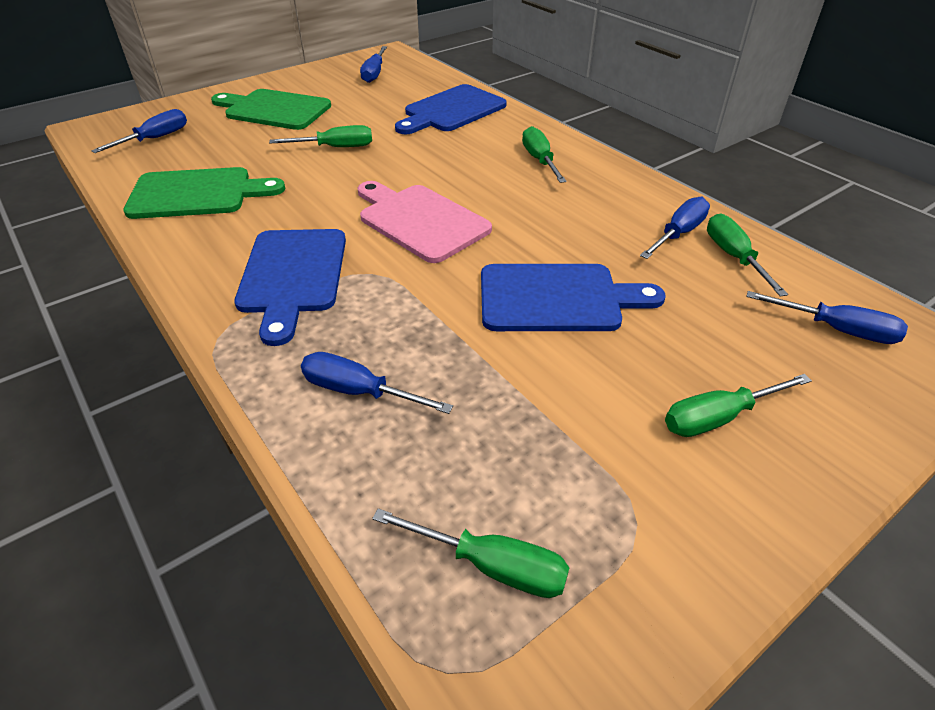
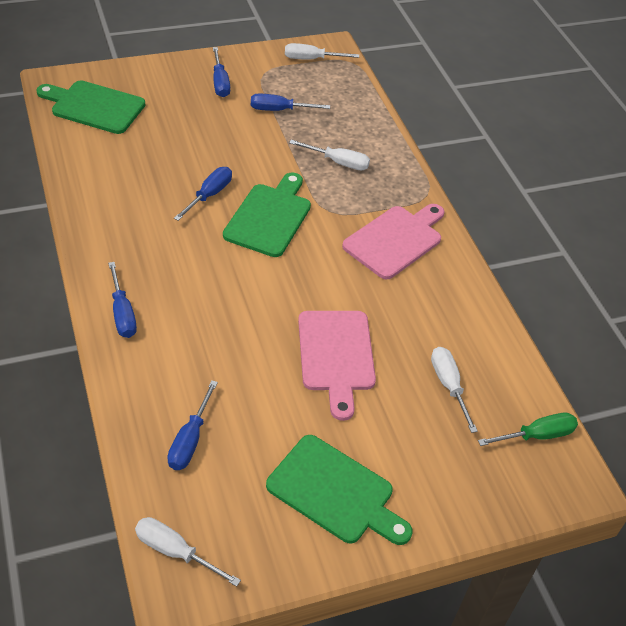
blue cutting board: [234,229,346,346] [395,84,507,135] [481,264,665,331] = 3 -> none = 0
green cutting board: [123,167,285,219] [211,89,331,130] = 2 -> [36,80,145,134] [223,172,311,257] [266,435,413,545] = 3
green screwdriver: [269,125,372,147] [372,508,570,598] [522,126,567,183] [665,374,812,437] [707,214,788,297] = 5 -> [478,413,578,446] = 1
pink cutting board: [358,181,492,263] = 1 -> [298,311,376,421] [342,204,445,279] = 2
white screwdriver: none = 0 -> [135,517,241,587] [285,43,359,60] [289,140,370,170] [431,347,478,433] = 4

